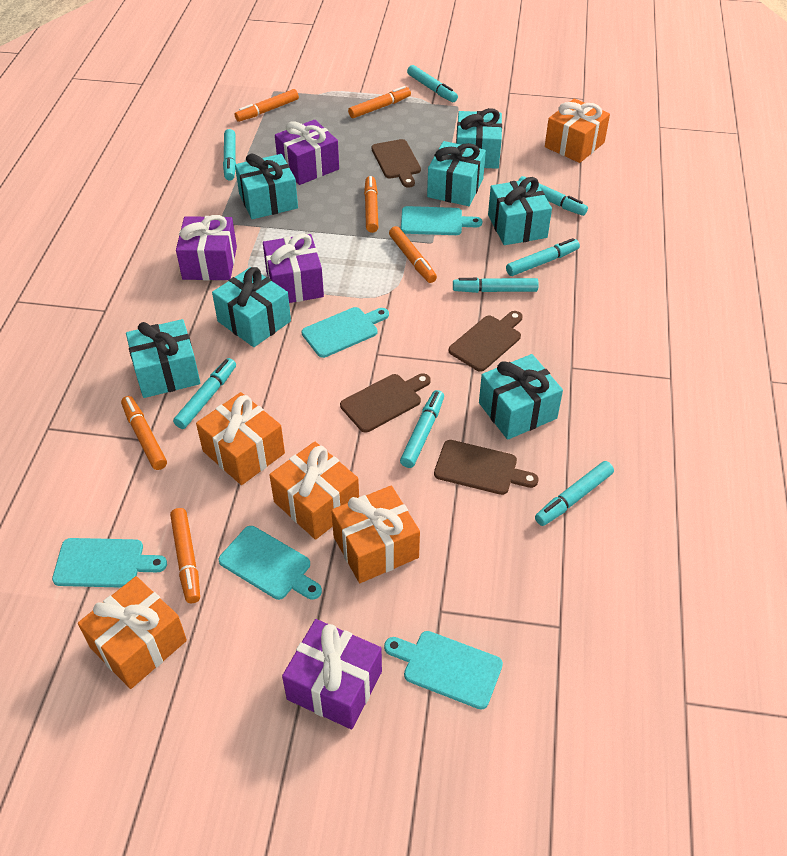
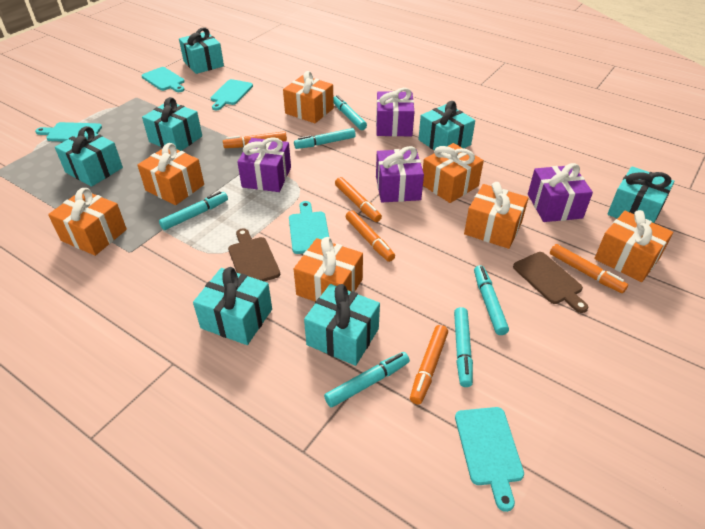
brown cutting board: [340,373,430,433] [371,139,421,188] [434,440,538,495] [448,311,523,372] = 4 -> [228,228,280,282] [513,252,588,313] = 2
orange gift: [78,576,187,689] [196,392,285,485] [269,442,359,540] [331,486,420,583] [545,98,610,163] = 5 -> [48,188,127,256] [137,143,204,205] [283,71,334,123] [294,237,363,302] [423,143,484,203] [464,182,529,249] [594,210,673,282] = 7
orange marker: [121,396,167,470] [170,508,200,603] [235,89,299,122] [348,86,411,118] [364,176,378,233] [389,226,437,283] = 6 -> [223,131,287,148] [335,177,382,222] [346,210,395,262] [410,325,448,405] [550,244,628,293] = 5
turquoise marker: [173,358,236,429] [223,129,236,181] [400,390,444,468] [407,65,458,102] [453,278,539,293] [506,238,580,276] [518,176,588,216] [535,461,614,526] = 8 -> [159,191,228,230] [294,128,356,149] [324,352,410,407] [333,95,367,130] [454,307,473,387] [474,265,509,335] = 6

